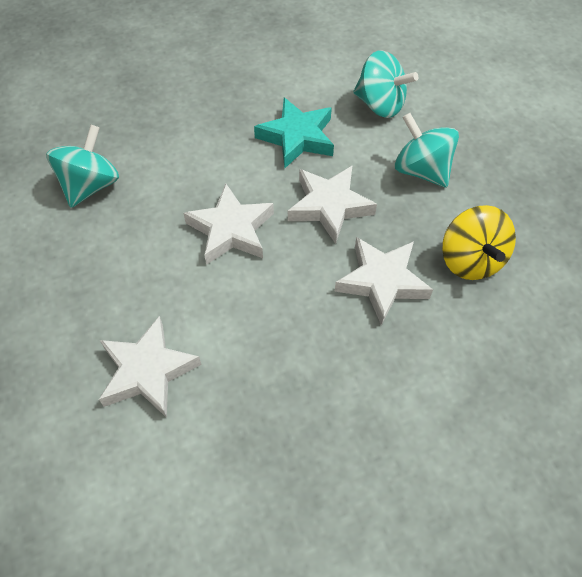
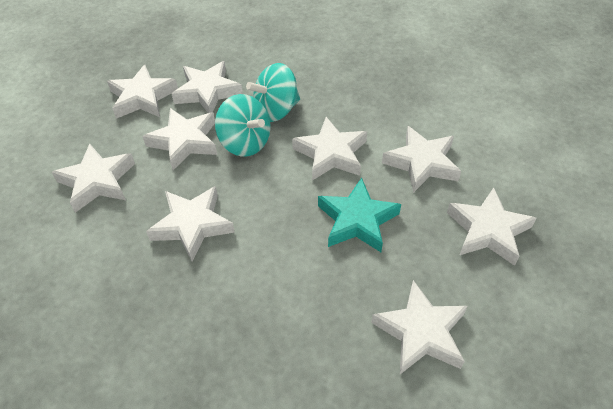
turquoise spinning top: [46,125,119,208] [353,50,418,118] [395,113,459,187] = 3 -> [215,94,270,157] [246,63,300,122] = 2
white star: [99,316,202,418] [183,184,274,265] [288,165,377,244] [335,237,433,325] = 4 -> [52,143,135,213] [107,65,178,119] [142,108,217,170] [146,186,235,262] [172,61,243,113] [292,117,367,180] [371,280,468,374] [382,126,461,193] [447,188,536,266] = 9
yellow spinning top: [442,205,516,280] = 1 -> none = 0

